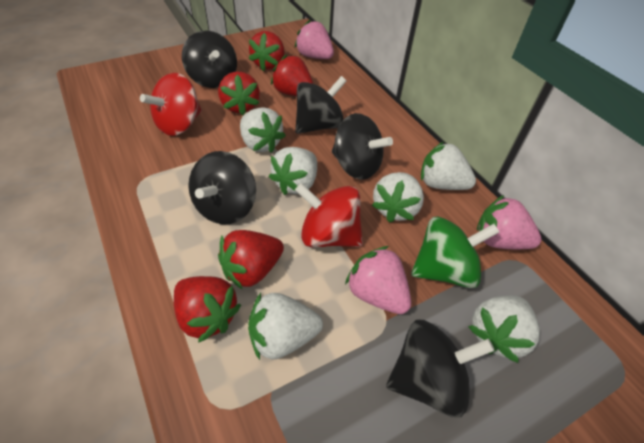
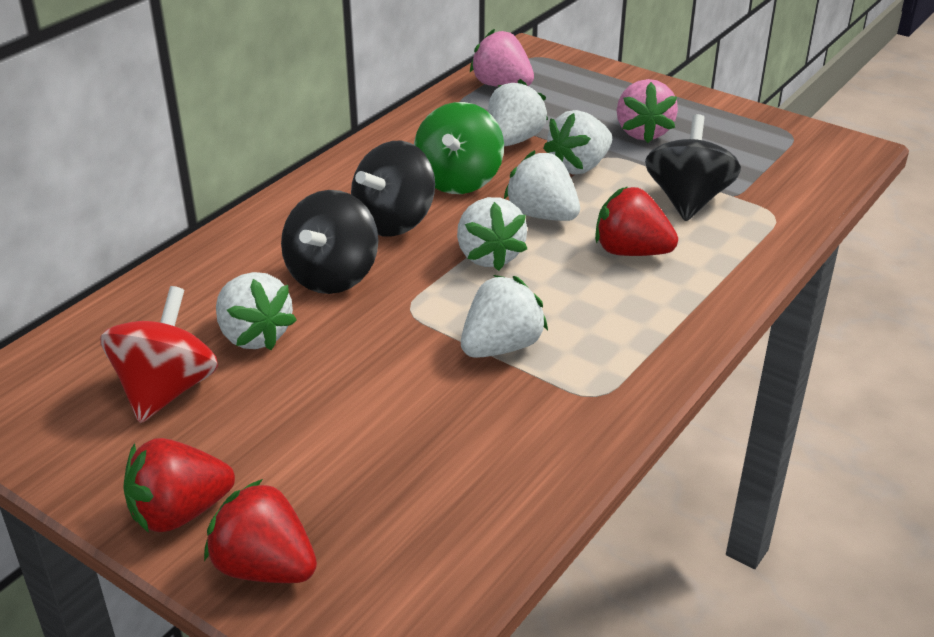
black spinning top: [182,31,237,88] [188,151,256,224] [295,76,347,134] [332,113,393,180] [386,320,495,418] = 5 -> [281,190,378,294] [351,141,435,237] [645,114,741,221] = 3
pink strawberry: [295,20,334,59] [345,246,411,314] [477,195,541,249] = 3 -> [470,29,534,87] [617,79,678,143] = 2
red spinning top: [140,73,202,136] [295,183,363,247] = 2 -> [100,286,218,423] = 1
red strawberry: [174,276,241,343] [218,72,260,115] [218,230,284,290] [249,31,284,71] [271,55,313,96] = 5 -> [123,438,235,533] [204,479,317,583] [595,186,678,256] = 3

